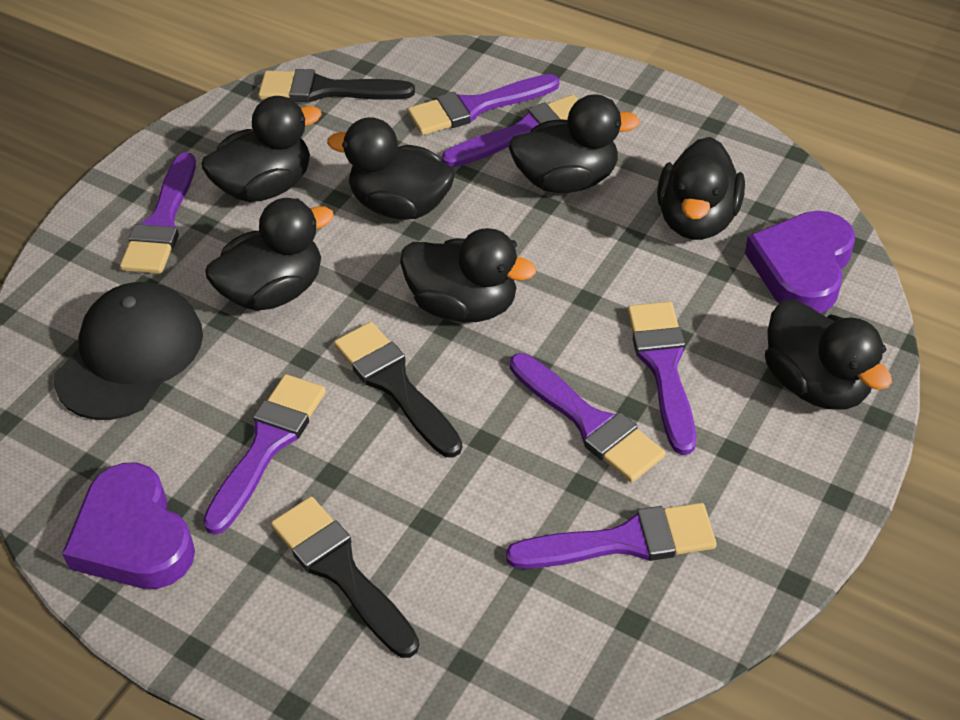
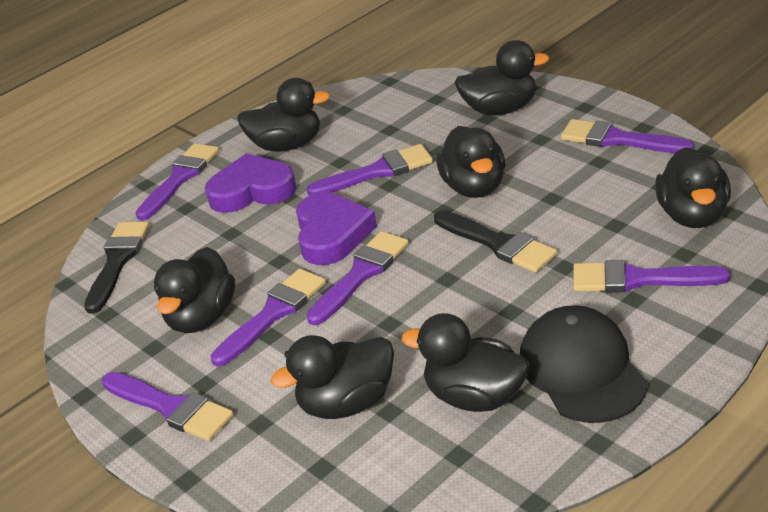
black brush: [258,69,415,102] [271,497,419,658] [334,322,462,458] = 3 -> [84,221,150,313] [434,210,557,273] = 2

